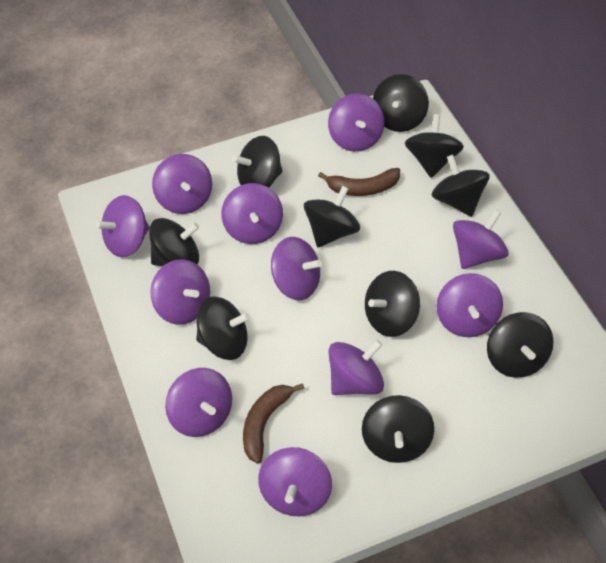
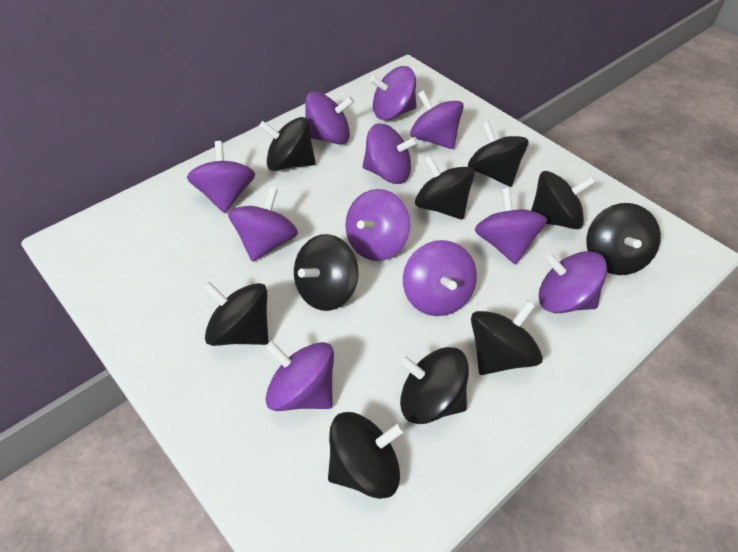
brown banana: [243,383,304,464] [318,168,400,196] = 2 -> none = 0

